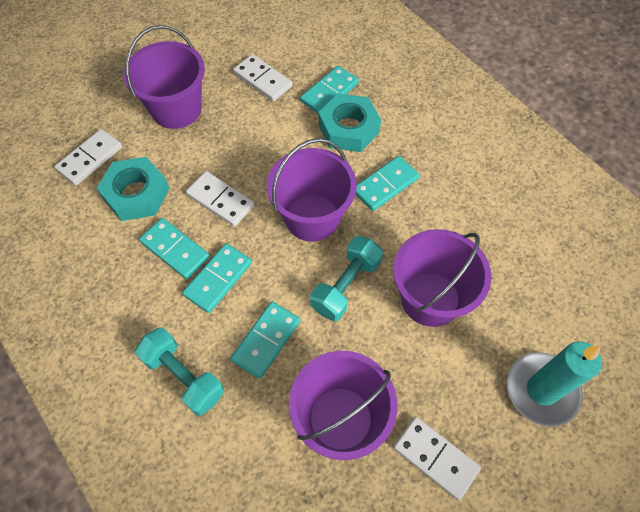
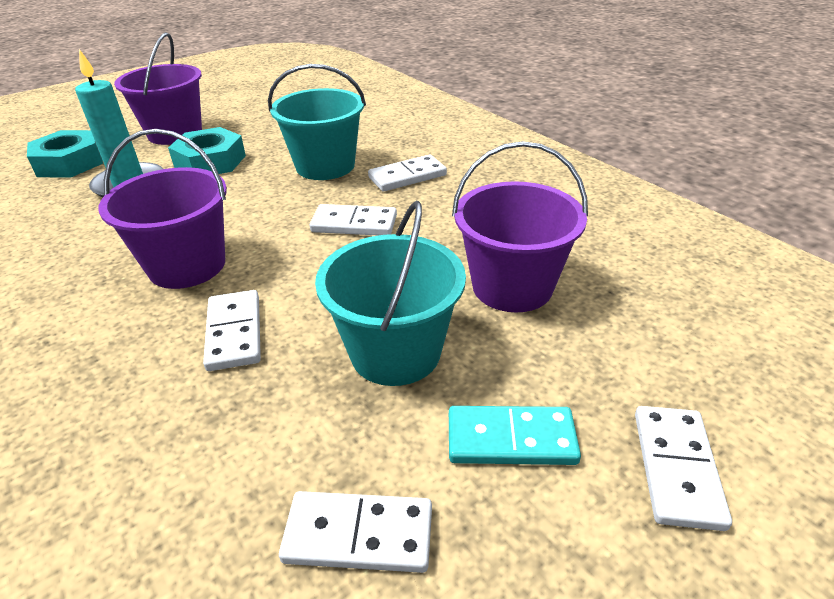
purple bucket: [124,25,205,129] [267,138,357,241] [289,351,398,460] [393,229,491,327] = 4 -> [99,129,227,289] [114,32,202,145] [452,141,588,312] = 3
turquoise bucket: none = 0 -> [268,64,366,180] [315,200,466,386] = 2
turquoise domino: [139,218,210,279] [182,243,252,313] [231,302,300,379] [300,66,359,113] [355,156,419,211] = 5 -> [449,406,581,465] = 1
turquoise dumbbell: [135,327,224,416] [310,236,383,321] = 2 -> none = 0
white domino: [54,129,122,185] [186,171,254,226] [233,54,292,101] [393,417,481,500] = 4 -> [203,290,261,371] [279,491,432,573] [310,204,397,236] [368,155,447,192] [635,406,732,531] = 5

